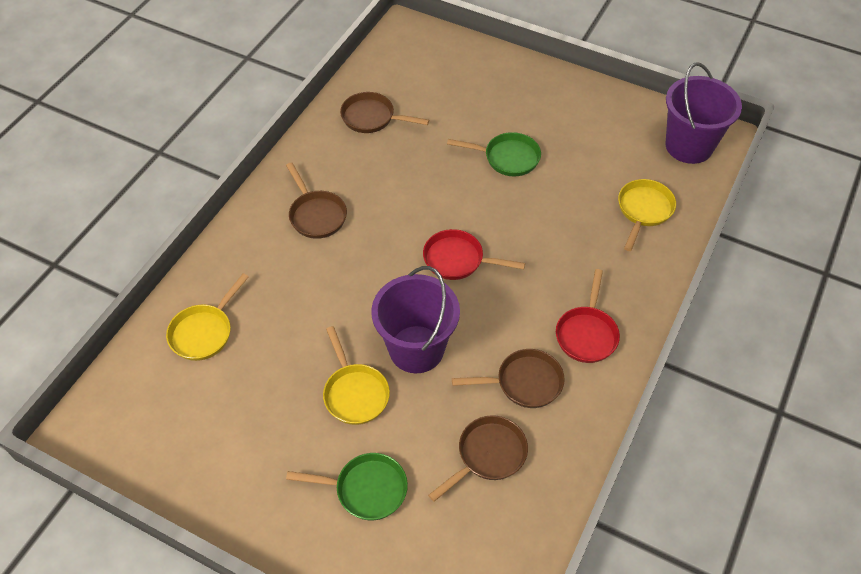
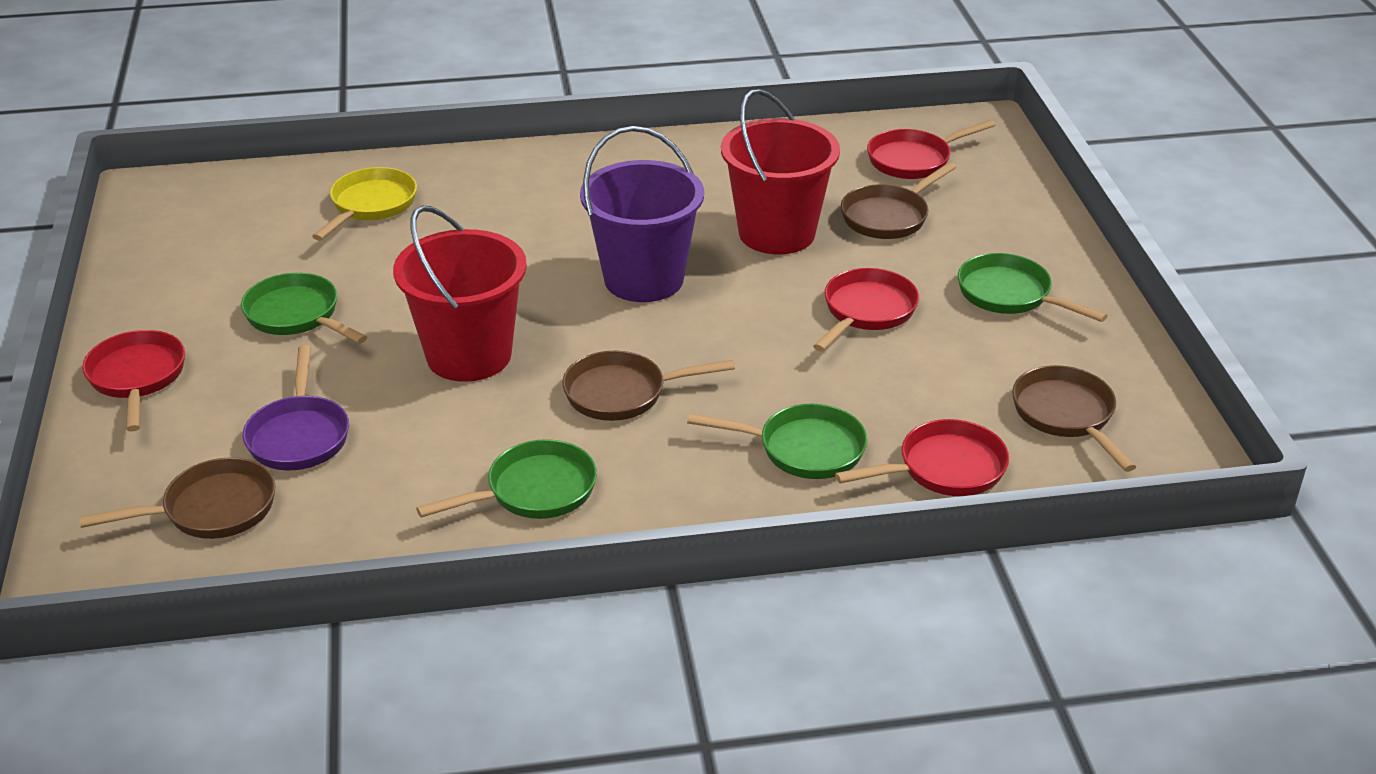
green pan: [286,453,408,520] [447,132,541,177] = 2 -> [241,272,367,344] [416,439,597,519] [687,404,867,479] [958,253,1108,322] = 4
purple bucket: [371,266,460,373] [666,63,742,164] = 2 -> [580,126,704,302] = 1
purple pan: none = 0 -> [243,345,349,470] = 1
red bucket: none = 0 -> [393,206,527,382] [721,89,840,254] = 2
red pan: [423,229,525,280] [556,269,620,363] = 2 -> [82,330,185,432] [813,268,919,351] [835,419,1009,496] [867,120,996,179] = 4
yellow pan: [166,273,249,361] [323,326,390,425] [618,179,676,251] = 3 -> [312,167,417,241] = 1

